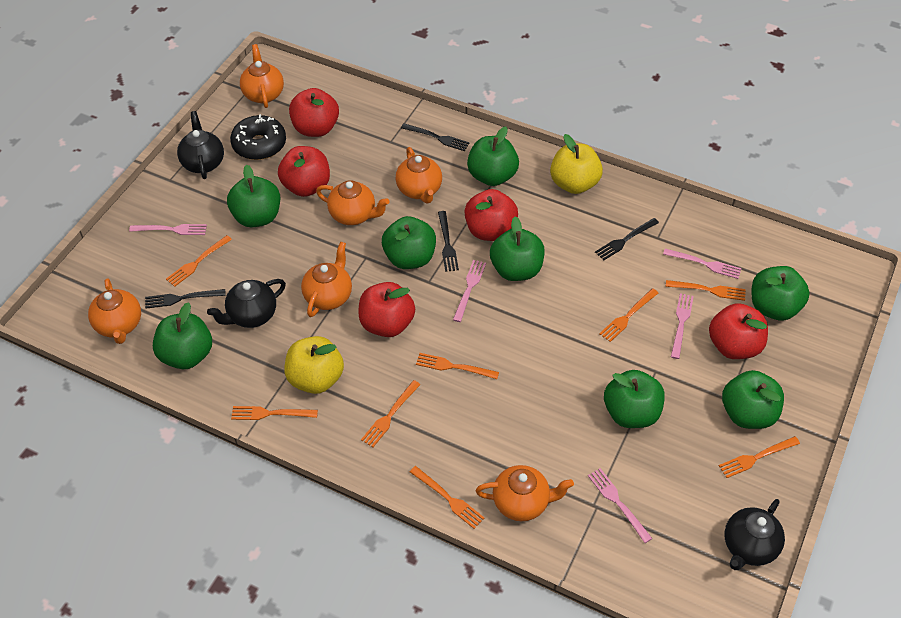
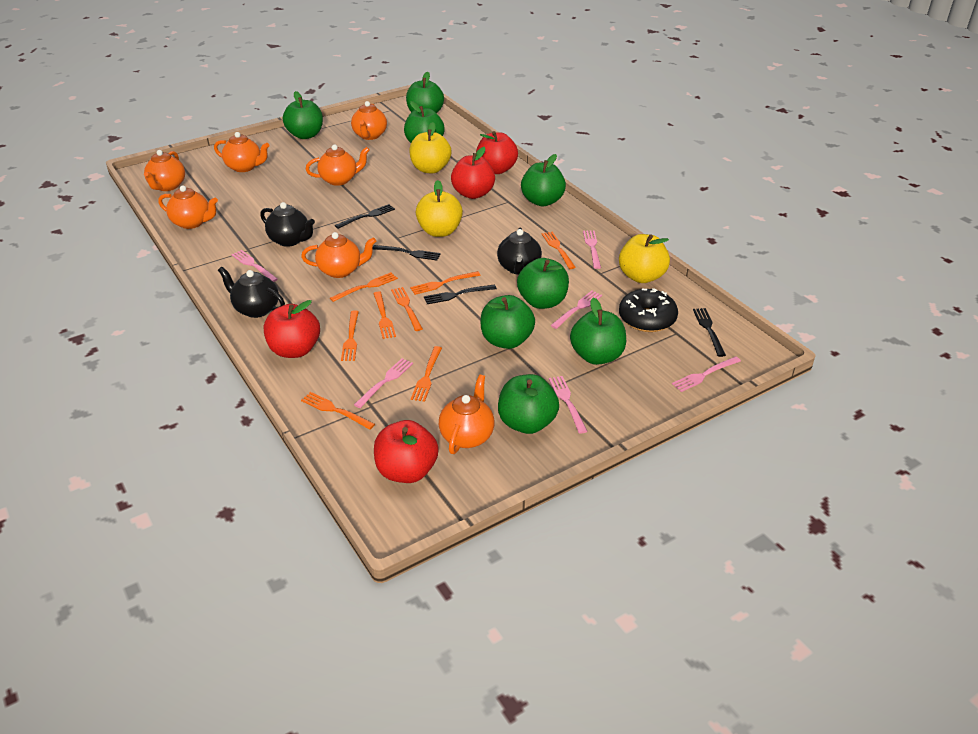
orange teapot: [88,278,141,344] [240,44,284,108] [301,242,352,317] [316,180,389,225] [396,147,442,203] [476,465,574,521] = 6 -> [144,150,185,191] [158,186,218,229] [214,132,269,172] [301,232,376,278] [306,144,370,186] [351,101,387,140] [439,375,494,454] = 7
pink fork: [129,224,207,235] [453,260,486,322] [588,468,653,543] [663,249,741,279] [671,293,694,359] = 5 -> [231,250,278,282] [354,358,413,408] [549,376,587,434] [550,291,602,329] [583,230,601,269] [672,356,741,392] = 6
red apple: [278,146,330,197] [289,88,339,137] [358,282,415,337] [464,189,518,241] [709,303,768,359] = 5 -> [264,300,320,358] [374,420,439,483] [451,147,495,199] [476,131,518,174] = 4
yellow apple: [284,336,344,394] [550,134,603,194] = 2 -> [409,122,451,174] [416,180,463,237] [619,234,670,283] = 3

